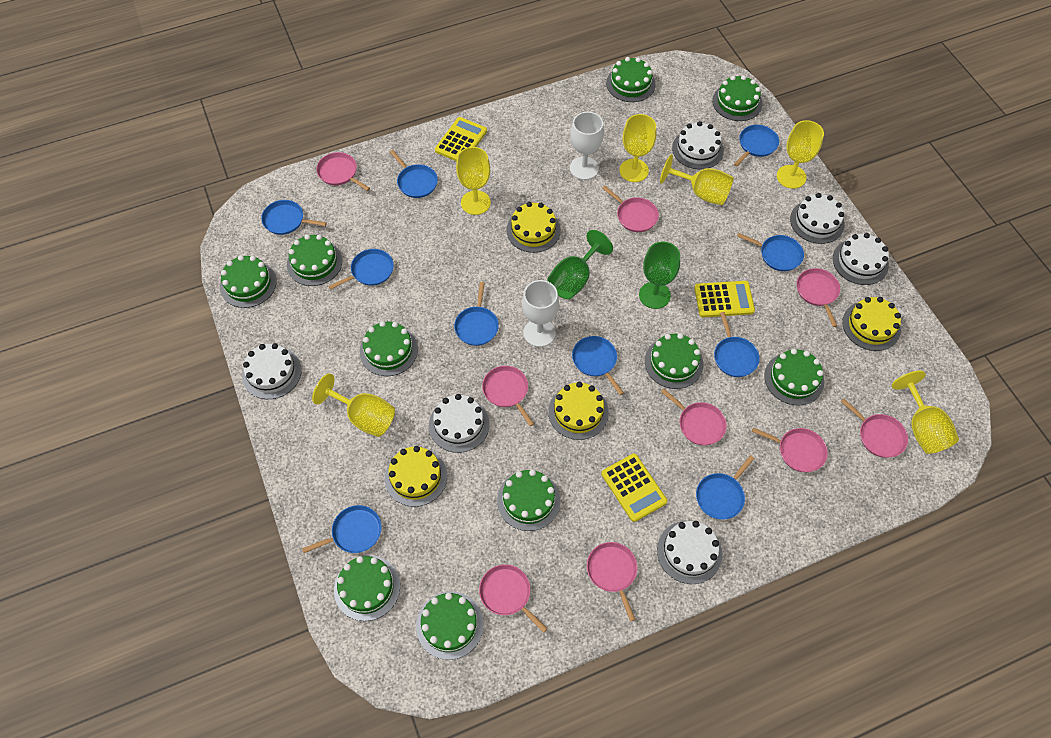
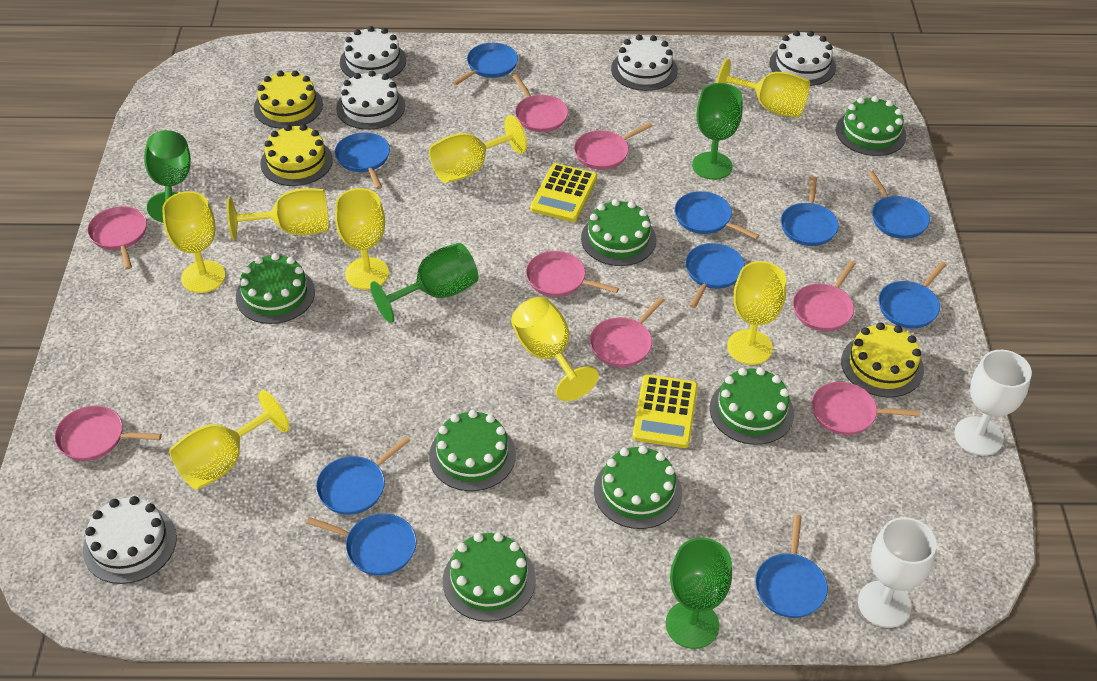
green cake: [220,255,277,308] [287,234,342,286] [334,555,400,621] [360,321,418,376] [416,592,484,660] [497,469,560,531] [606,57,656,102] [645,333,704,389] [712,75,763,121] [764,349,824,406] = 10 -> [236,253,315,324] [429,410,516,491] [443,532,536,622] [581,199,656,266] [594,445,682,529] [710,367,794,445] [836,96,906,156] = 7
green goblet: [547,230,613,299] [639,242,680,309] = 2 -> [144,130,191,223] [370,243,479,323] [666,538,732,649] [692,83,742,180] = 4
pink pan: [316,152,370,191] [479,564,548,633] [482,366,534,426] [587,542,638,622] [602,186,659,232] [661,389,727,445] [752,427,828,472] [797,268,840,327] [841,399,908,458] = 9 -> [54,406,162,461] [87,206,147,269] [512,75,568,132] [526,251,619,297] [574,122,653,170] [590,297,665,367] [793,261,856,331] [812,382,919,435] = 8
white cake: [242,343,302,399] [429,394,490,453] [657,521,722,584] [672,121,724,169] [790,193,845,244] [833,233,889,285] = 6 -> [83,496,177,584] [336,71,405,130] [340,26,406,79] [611,35,678,91] [769,30,836,86] = 5
yellow cake: [385,446,447,507] [506,202,561,253] [548,382,609,440] [842,297,901,351] = 4 -> [254,70,323,129] [261,124,333,186] [841,322,924,397] = 3
yellow calculator: [435,117,487,161] [601,453,668,522] [694,281,755,317] = 3 -> [530,163,597,222] [632,374,698,448] = 2
yellow goblet: [312,373,395,437] [456,147,491,215] [620,114,656,182] [660,155,734,205] [777,120,824,189] [892,371,959,454] = 6 -> [162,191,226,293] [169,390,290,490] [227,188,329,240] [335,188,389,290] [429,115,527,183] [511,297,599,401] [716,59,810,118] [727,261,786,365] = 8

